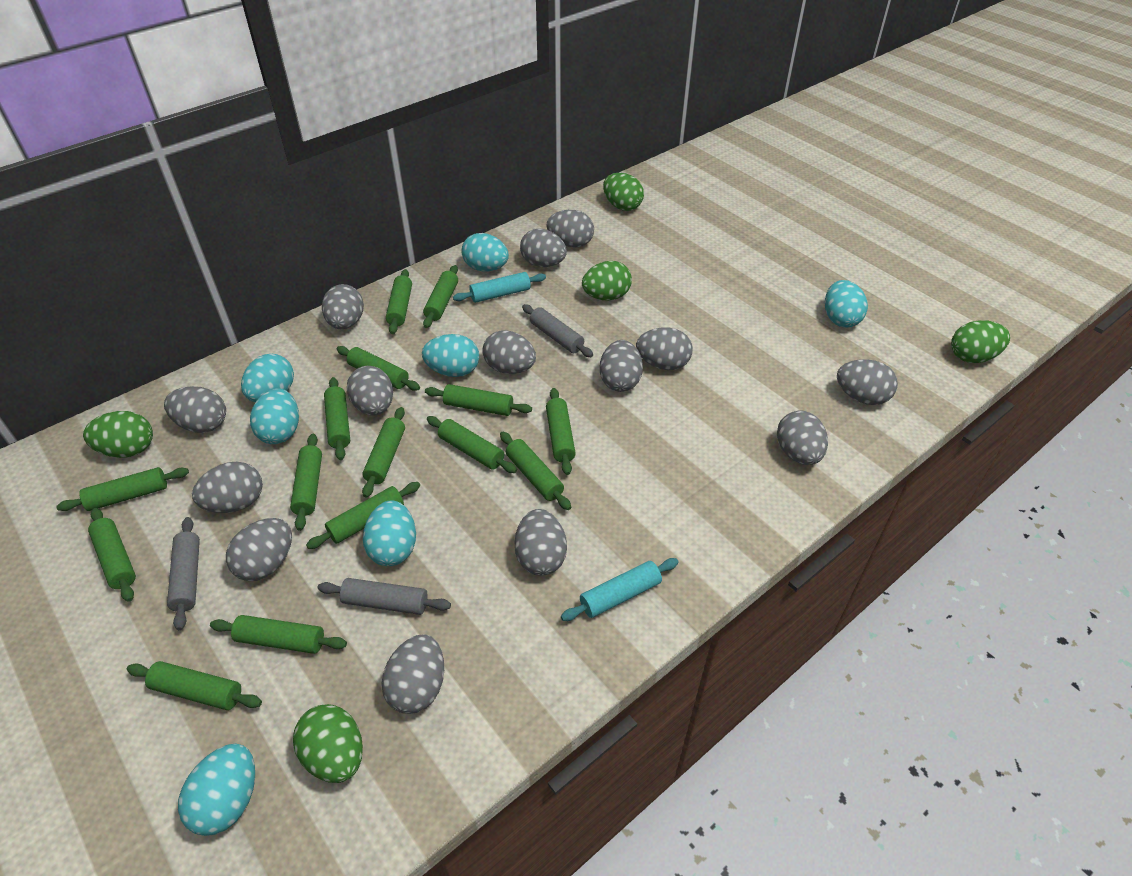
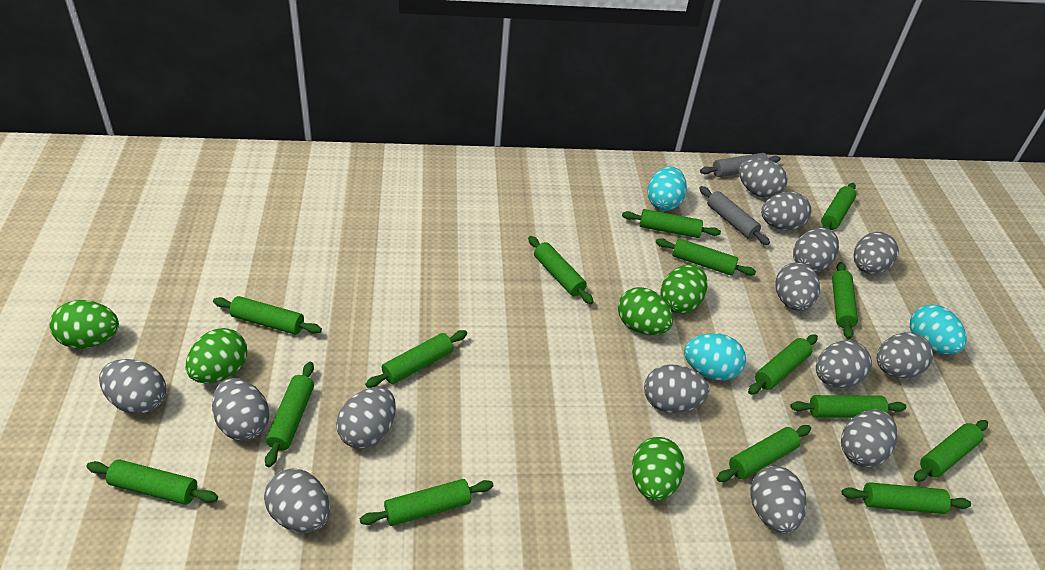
grey rolling pin: [167,517,200,630] [318,578,451,615] [522,304,593,357] = 3 -> [699,186,770,245] [700,153,781,177] = 2
turquoise egg: [178,743,255,836] [241,354,294,402] [250,388,299,444] [363,501,416,566] [422,334,479,377] [462,233,509,272] [825,280,868,327] = 7 -> [647,166,687,211] [684,333,746,381] [910,304,967,354] = 3
turquoise rolling pin: [453,272,546,303] [561,558,679,621] = 2 -> none = 0

